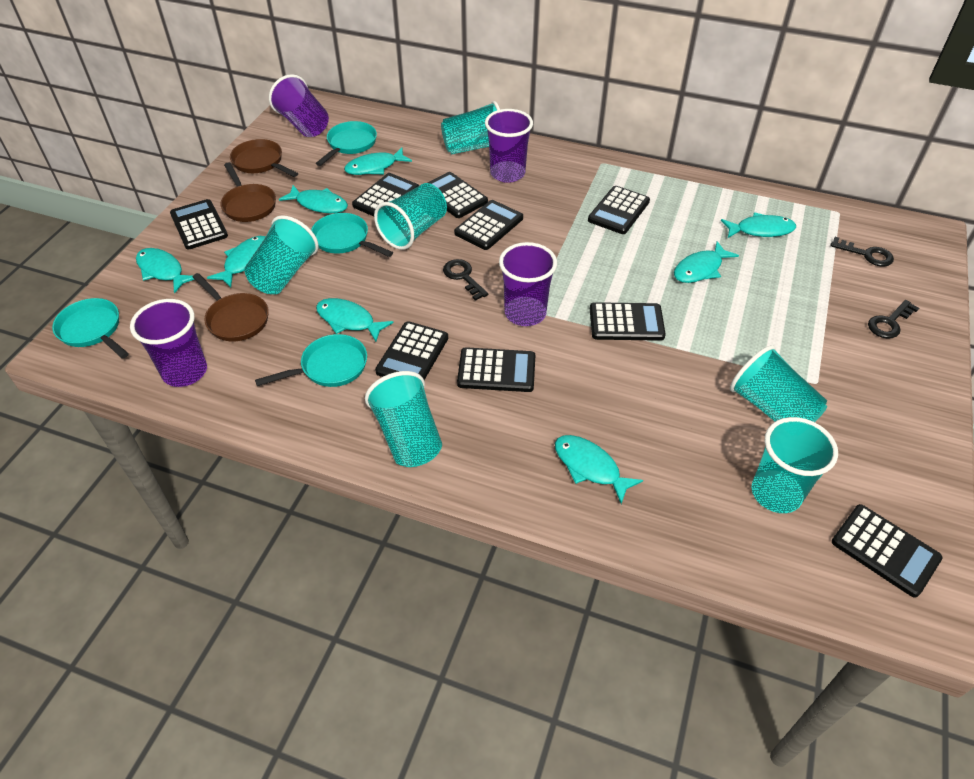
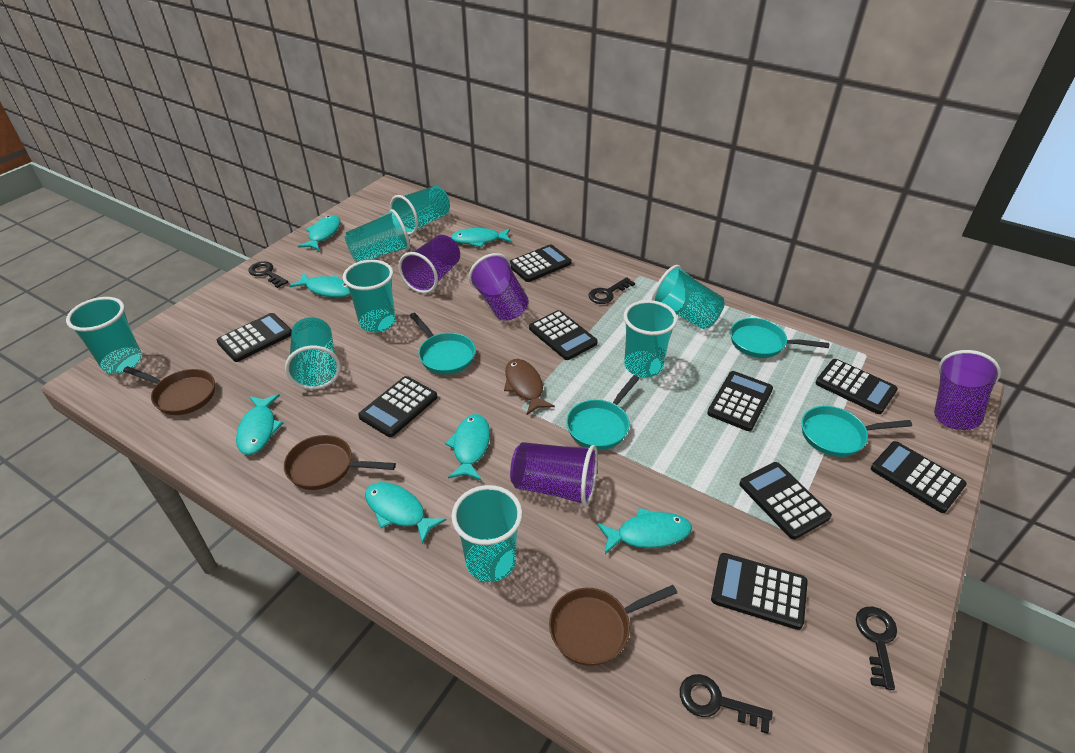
black key: [443,259,488,301] [830,237,894,267] [868,300,919,339] = 3 -> [248,261,288,288] [589,277,635,304] [680,674,772,734] [856,607,897,690] = 4
brown fish: none = 0 -> [504,359,555,415] = 1
turquoise cup: [244,215,319,294] [365,371,442,467] [374,183,447,250] [441,101,500,154] [730,345,827,422] [752,417,838,513] = 6 -> [66,297,142,374] [285,317,341,390] [343,260,396,333] [345,209,410,262] [390,186,450,235] [451,485,523,582] [623,300,678,377] [652,265,725,329] = 8
turquoise fish: [136,248,195,293] [207,236,265,287] [279,185,348,213] [316,298,393,342] [344,148,412,175] [555,435,643,504] [674,241,739,283] [721,212,796,238] = 8 -> [236,394,283,455] [289,272,351,298] [298,215,340,250] [365,482,446,544] [445,414,490,480] [451,228,511,247] [597,508,692,554] = 7

